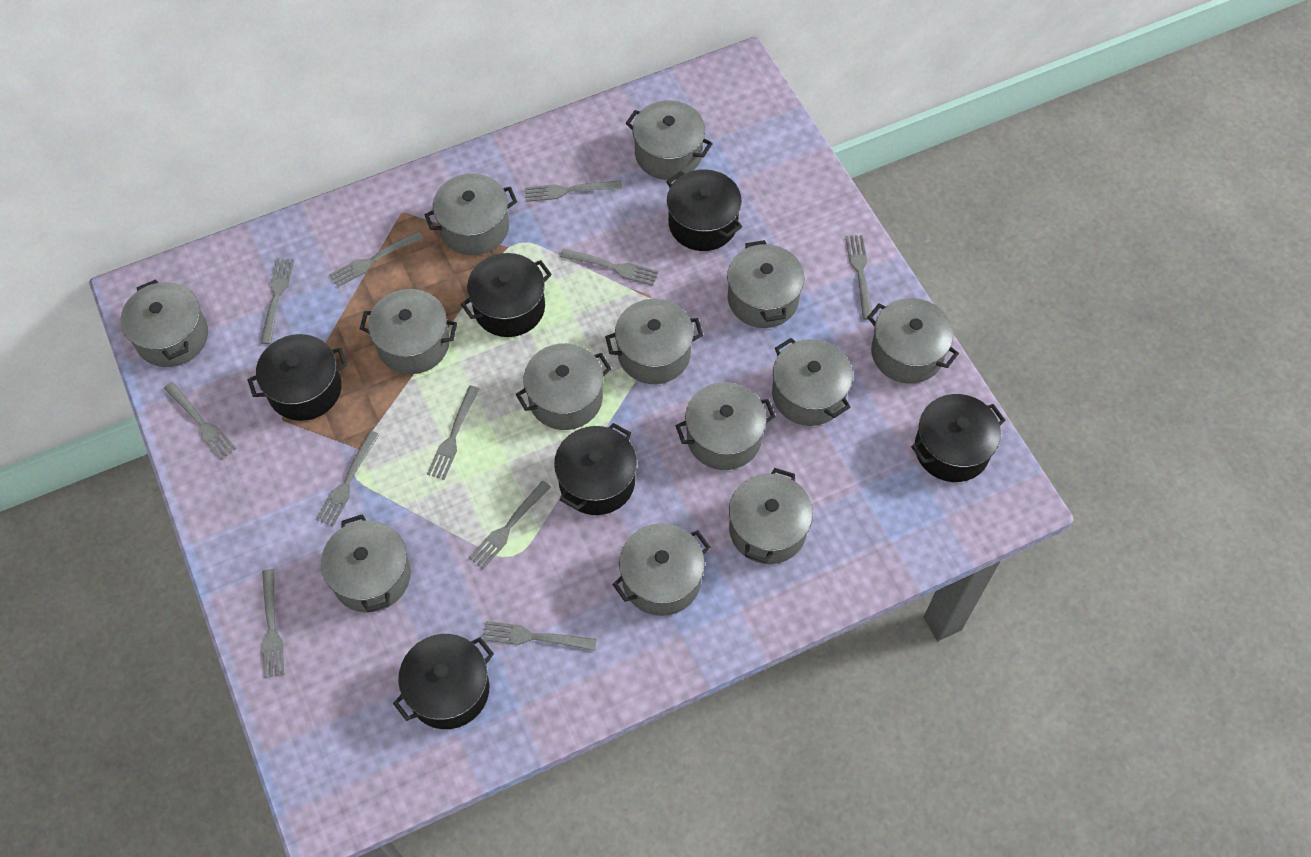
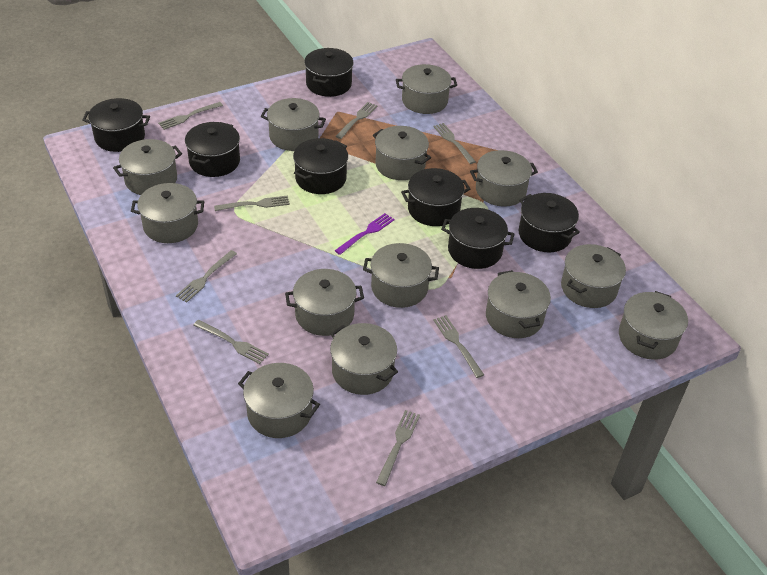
black pot: [248,334,347,421] [393,634,494,729] [461,253,552,337] [554,423,637,515] [666,169,742,251] [911,394,1005,482] = 6 -> [82,98,150,152] [185,122,240,177] [293,138,348,194] [304,48,354,97] [401,168,470,226] [441,208,514,269] [519,193,580,252] = 7
grey fork: [164,382,237,460] [260,258,294,344] [262,569,285,678] [316,431,380,526] [329,231,423,287] [427,385,479,480] [469,481,551,569] [483,621,597,651] [525,181,622,202] [560,249,658,286] [846,235,874,320] = 11 -> [158,102,223,130] [176,250,237,303] [193,320,269,364] [214,195,290,211] [336,102,378,139] [376,410,420,486] [433,123,476,164] [433,315,484,378] = 8
purple fork: none = 0 -> [335,213,395,255] = 1

